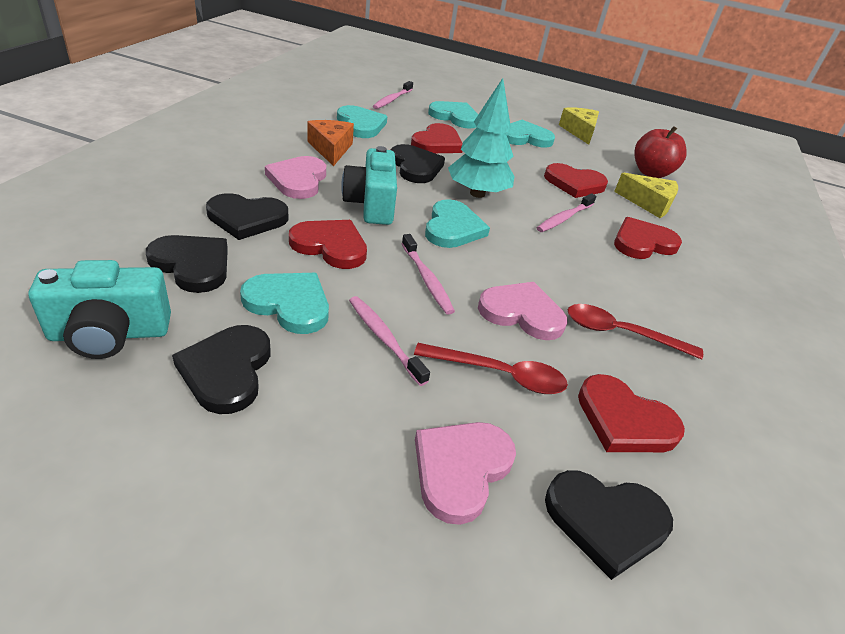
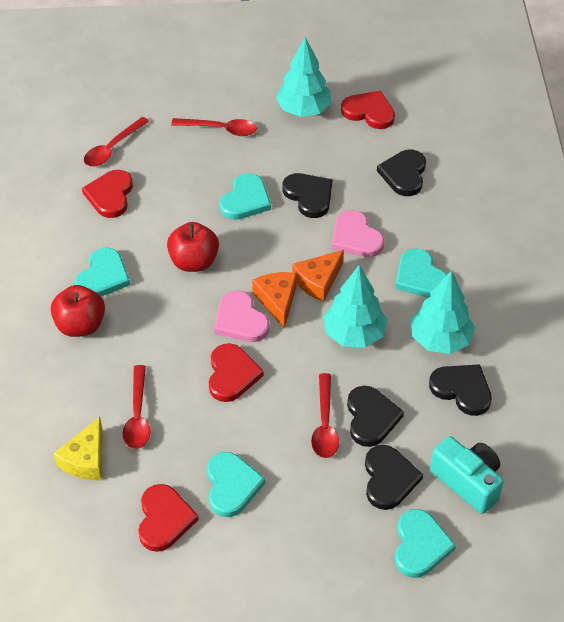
orange cheese: [307,120,354,166] = 1 -> [252,272,297,328] [293,250,344,302] = 2
pink heart: [265,156,326,199] [415,422,516,525] [478,282,567,340] = 3 -> [214,291,269,342] [332,210,384,257] = 2
pink toothbrush: [349,296,430,386] [373,81,413,109] [402,234,455,315] [537,193,596,232] = 4 -> none = 0
red apple: [635,126,687,178] = 1 -> [51,285,105,337] [167,222,219,272] = 2
red heart: [289,220,367,269] [411,123,463,153] [544,163,608,198] [578,374,685,452] [614,217,682,259] = 5 -> [82,170,133,218] [138,484,199,552] [209,343,264,402] [341,90,395,129] = 4
red spoon: [414,343,568,394] [568,304,703,359] = 2 -> [84,117,149,167] [123,365,150,449] [171,118,257,136] [311,373,339,458] = 4
turquoise camera: [29,260,171,359] [341,146,397,225] = 2 -> [430,436,504,514] = 1
turquoise tree: [448,78,515,198] = 1 -> [276,37,331,117] [323,265,387,348] [411,270,475,354] = 3
yellow cheese: [559,107,599,145] [614,173,678,218] = 2 -> [53,417,102,480] = 1

